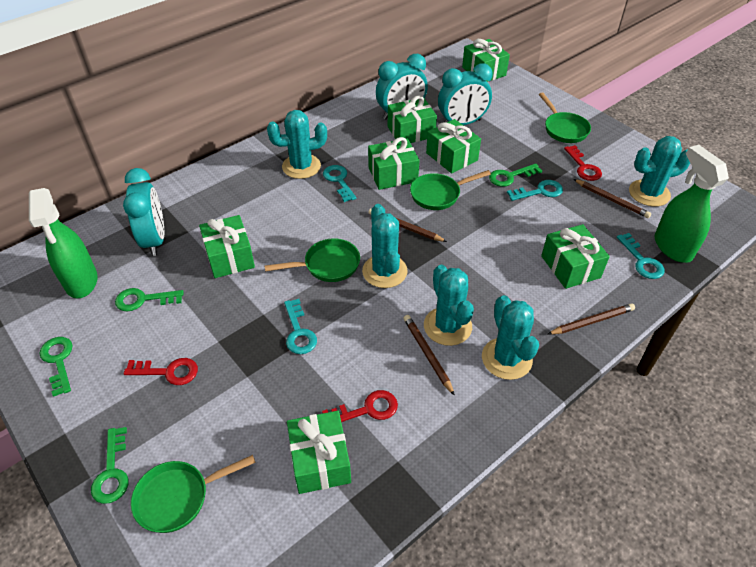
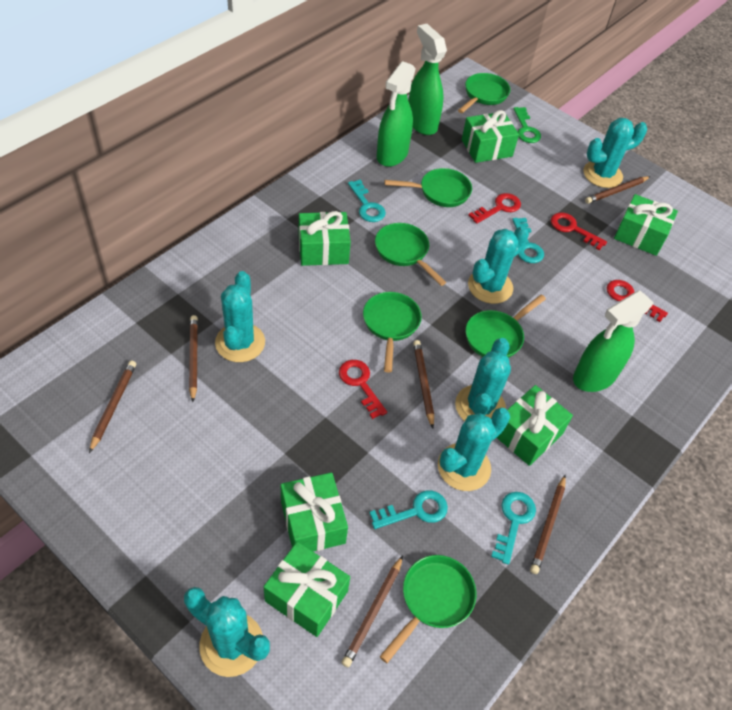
brown pencil: [368,208,447,242] [403,315,455,396] [548,303,635,335] [573,179,651,218] = 4 -> [89,361,136,453] [189,315,198,402] [342,555,403,667] [413,340,434,428] [530,475,566,574] [585,176,650,204] = 6
green gift: [199,215,255,278] [287,411,351,494] [368,137,419,190] [388,95,437,143] [426,119,481,173] [462,39,510,82] [541,224,610,289] = 7 -> [264,542,350,637] [281,472,348,552] [299,211,351,266] [462,110,519,163] [497,385,573,466] [614,194,678,256] = 6
green key: [40,337,73,397] [91,427,129,504] [115,288,184,311] [489,164,542,187] = 4 -> [514,107,541,143] = 1
green pan: [131,455,256,533] [264,238,360,282] [410,170,491,210] [539,92,591,143] = 4 -> [363,292,422,372] [375,223,446,286] [380,555,476,663] [384,168,472,207] [458,73,510,113] [466,295,546,358] = 6
green spray bottle: [29,188,98,298] [655,145,729,263] = 2 -> [377,61,416,167] [409,24,447,135] [573,291,654,392] = 3
red key: [124,358,198,385] [322,390,398,422] [564,145,602,181] = 3 -> [339,360,387,419] [468,193,521,224] [551,213,607,250] [607,280,668,322] = 4
turquoise cactus: [267,110,327,179] [362,204,408,288] [424,265,474,346] [482,295,539,380] [629,136,690,207] = 5 -> [184,587,270,677] [215,271,265,362] [438,408,510,491] [455,338,511,421] [468,226,529,304] [583,118,647,188] = 6
turquoise clock: [123,168,164,256] [376,54,428,120] [438,63,493,125] = 3 -> none = 0

